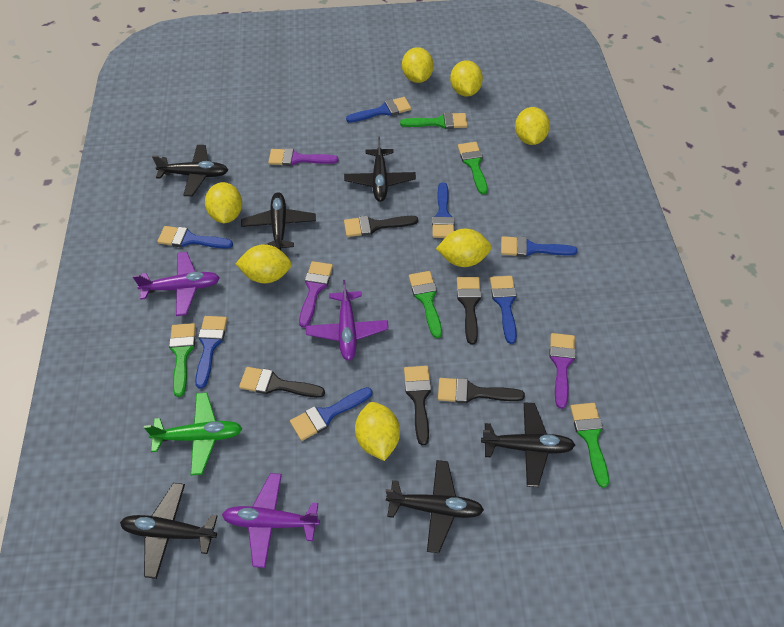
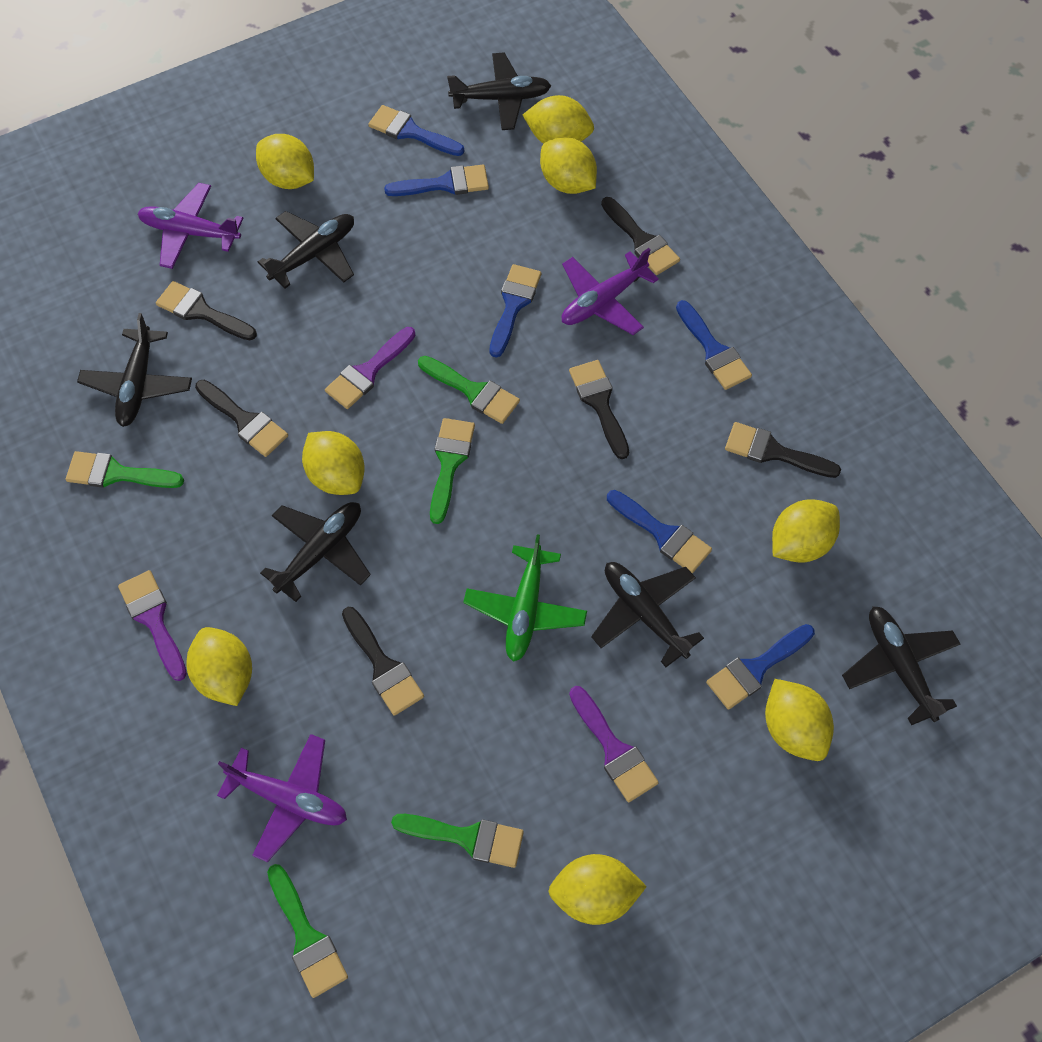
black brush: [239,367,325,398] [344,216,418,237] [404,366,431,445] [438,378,525,403] [457,277,481,344] = 5 -> [156,281,257,340] [195,380,288,457] [342,607,424,716] [569,360,629,459] [601,197,680,275] [725,422,841,478] = 6
blue brush: [157,226,233,249] [195,316,227,389] [290,387,372,441] [346,97,411,123] [432,182,455,238] [490,276,517,344] [501,236,578,257] = 7 -> [368,105,464,156] [384,165,489,196] [489,264,541,358] [607,490,712,573] [676,300,752,390] [706,624,815,710] = 6
yellow lemon: [205,182,242,223] [235,244,292,283] [355,402,400,461] [402,47,434,83] [436,229,492,267] [450,60,483,97] [515,107,550,145] = 7 -> [187,627,252,706] [256,134,314,189] [302,431,365,495] [523,95,594,144] [540,137,597,194] [548,854,647,925] [765,679,834,761] [772,499,840,563] = 8

